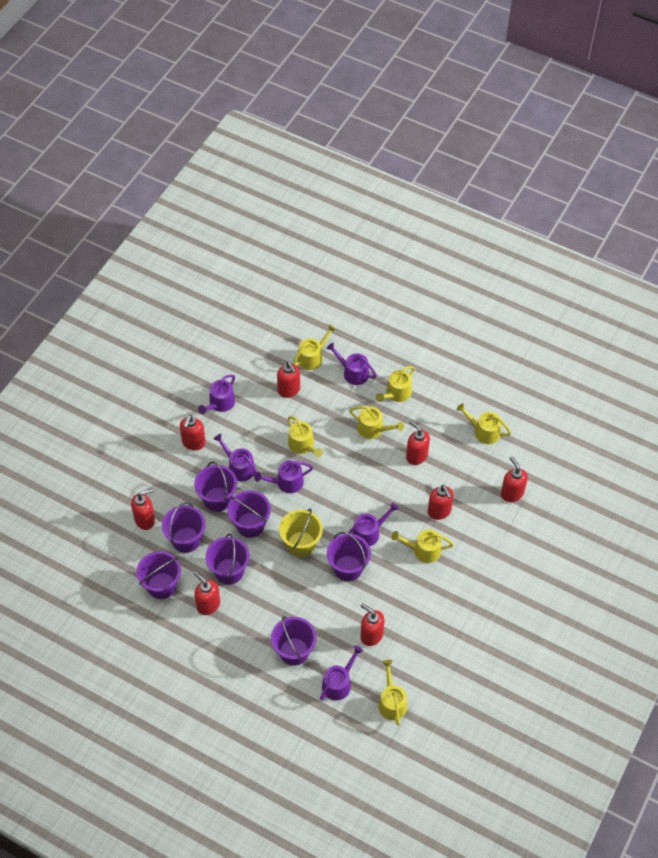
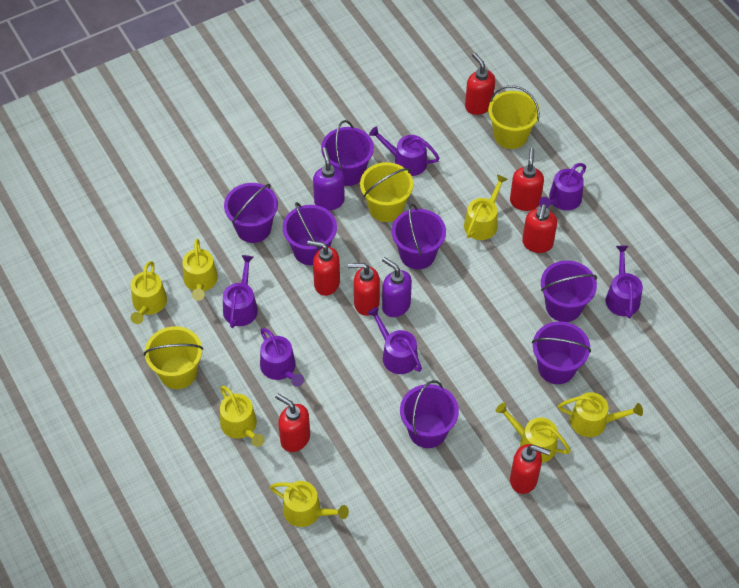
purple soap dispenser: none = 0 -> [313,148,345,211] [382,257,412,317] = 2
red soap dispenser: [131,488,155,530] [180,415,206,450] [194,571,220,615] [277,361,300,398] [360,603,385,646] [406,420,430,465] [428,485,454,520] [501,456,528,502] = 8 -> [275,394,310,452] [307,240,340,296] [348,263,380,316] [465,53,495,115] [510,148,544,211] [510,444,551,494] [522,204,557,253] = 7
yellow bucket: [279,508,323,557] = 1 -> [144,326,203,389] [360,162,413,222] [488,85,540,149] = 3

